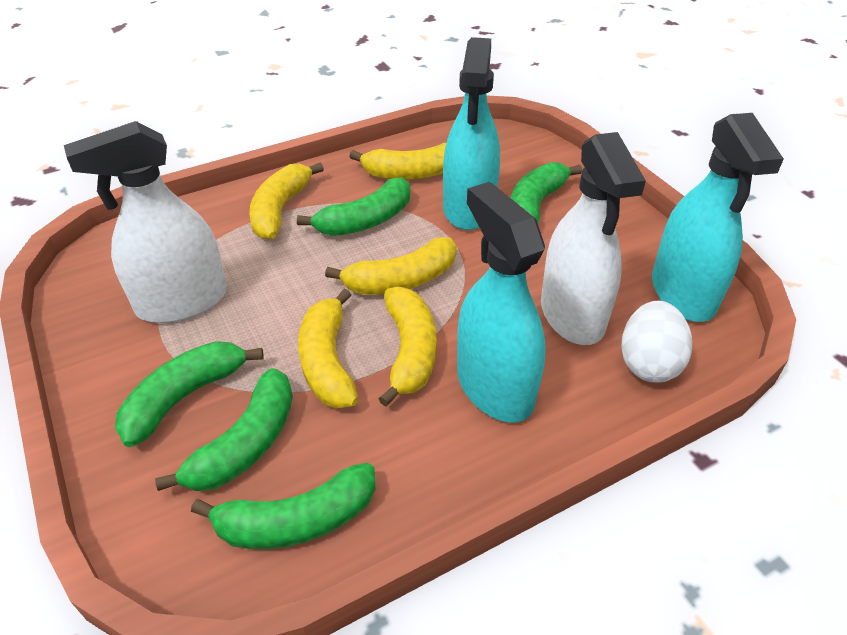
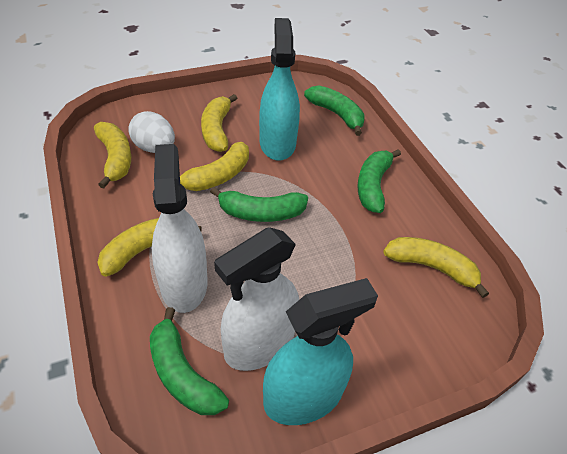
green banana: [115,341,263,447] [155,368,293,491] [191,463,375,549] [297,178,410,236] [511,162,582,223] = 5 -> [150,307,229,415] [210,187,308,222] [304,86,365,136] [357,149,401,213] = 4
turquoise spray bottle: [443,37,500,230] [457,182,545,423] [652,113,784,322] = 3 -> [259,18,300,161] [263,278,378,425] = 2

